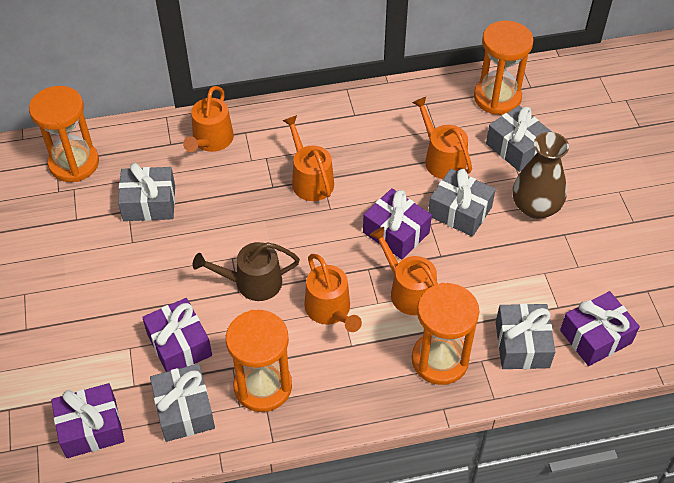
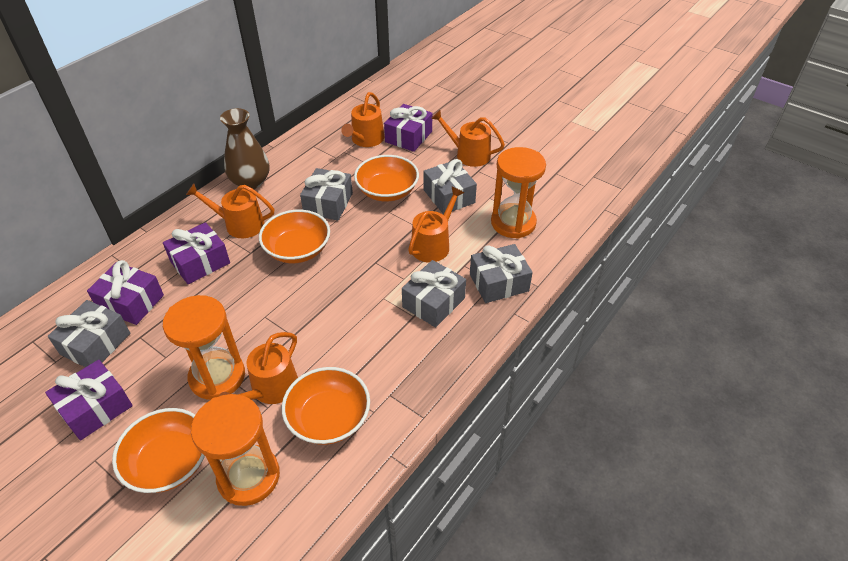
brown watering can: [193,242,300,301] = 1 -> none = 0
orange bowl: none = 0 -> [112,408,205,493] [259,210,330,263] [282,367,370,445] [354,155,419,202] = 4
orange hourglass: [29,86,99,182] [226,310,292,412] [412,283,479,385] [474,21,533,115] = 4 -> [163,295,245,400] [191,394,280,506] [491,147,546,239] = 3

